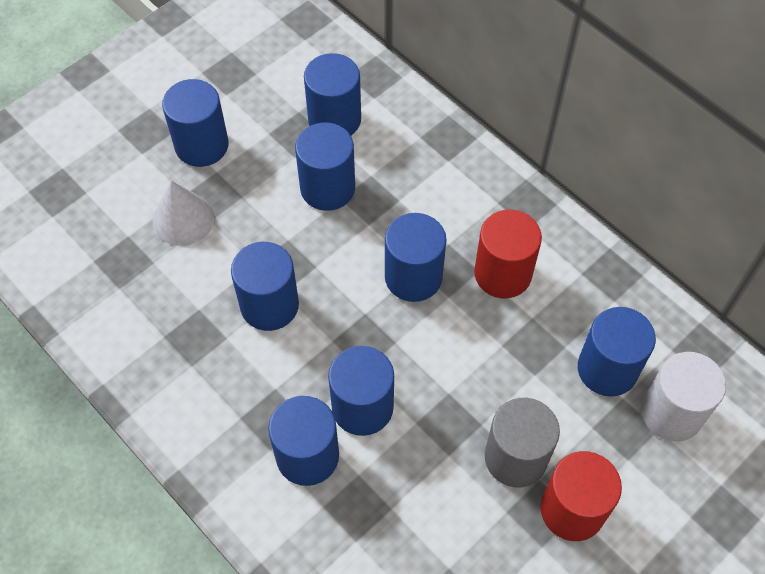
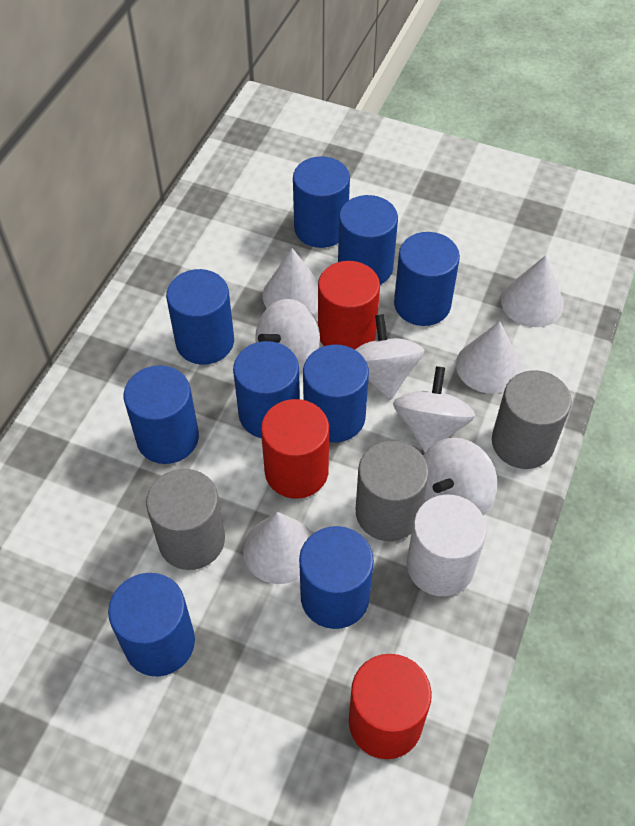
blue cylinder: [162,79,229,167] [231,242,299,331] [268,396,339,486] [295,122,355,211] [304,53,361,136] [328,346,394,436] [385,213,447,302] [578,307,656,396] = 8 -> [108,573,195,676] [124,365,199,464] [166,269,234,365] [233,341,300,438] [293,156,350,248] [299,526,374,629] [303,345,369,442] [338,195,398,285] [394,232,460,326] = 9
grey cylinder: [485,398,560,487] = 1 -> [146,469,225,570] [356,441,429,541] [492,370,572,469] = 3
red cylinder: [474,210,542,298] [540,451,622,541] = 2 -> [261,399,329,499] [318,261,380,350] [349,654,432,759] = 3
white cone: [152,181,214,246] = 1 -> [243,512,312,584] [263,248,318,314] [456,321,522,394] [501,255,564,327] = 4
white spinning top: none = 0 -> [255,299,320,375] [355,314,425,400] [393,366,475,452] [423,438,497,515] = 4

